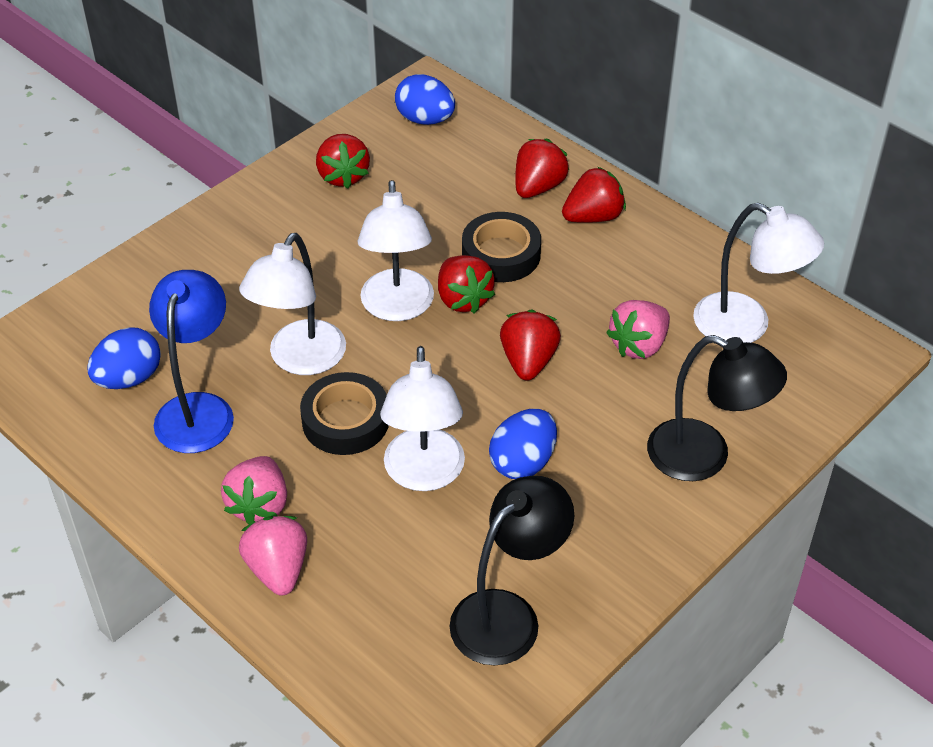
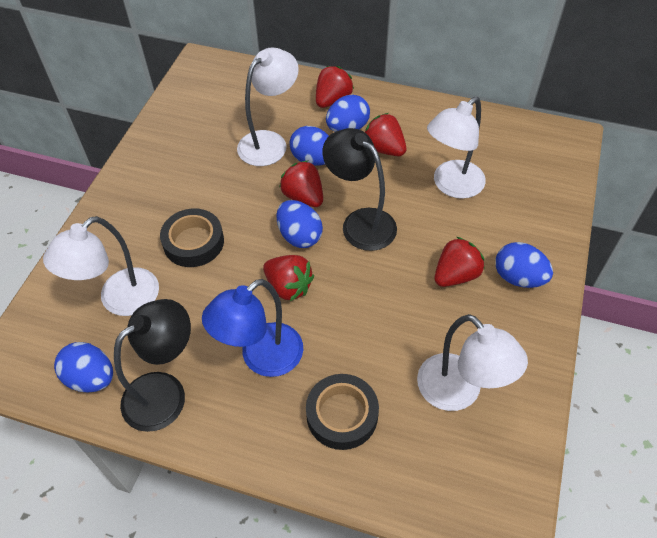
blue egg: [87,327,161,389] [395,74,455,125] [489,409,557,479] = 3 -> [54,342,113,392] [276,200,323,248] [290,126,329,166] [326,94,370,132] [495,242,553,288] = 5
pink strawberry: [221,456,287,525] [239,516,307,595] [606,300,670,359] = 3 -> none = 0

